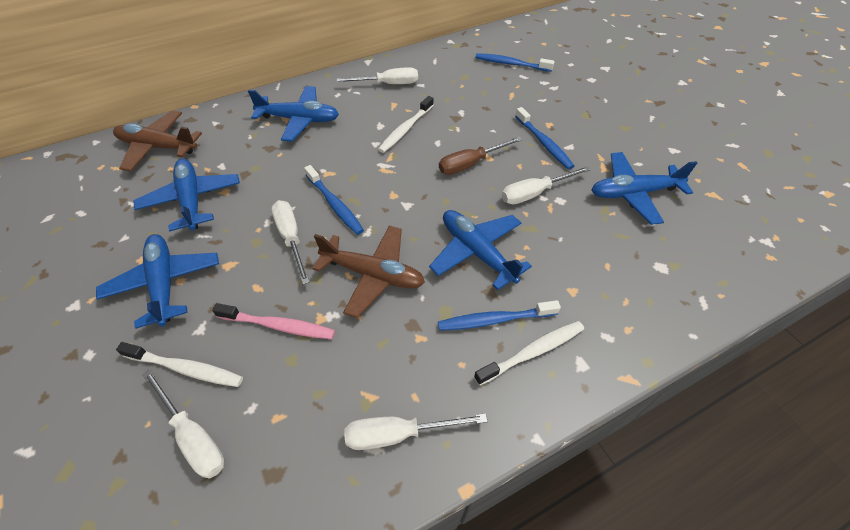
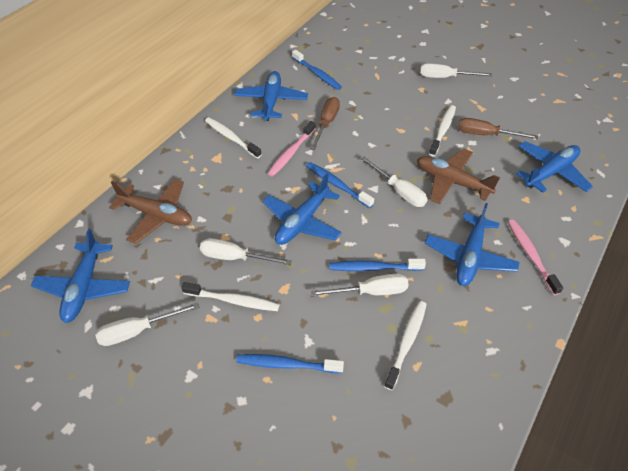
brown screwdriver: [439,136,523,175] = 1 -> [310,97,340,150] [458,118,539,139] = 2
pink toothbrush: [212,303,335,339] = 1 -> [267,121,316,177] [508,220,563,295] = 2
white toothbrush: [116,342,243,387] [378,96,433,153] [474,321,584,385] = 3 -> [181,282,280,311] [205,117,262,159] [384,301,427,390] [429,105,456,156] = 4

